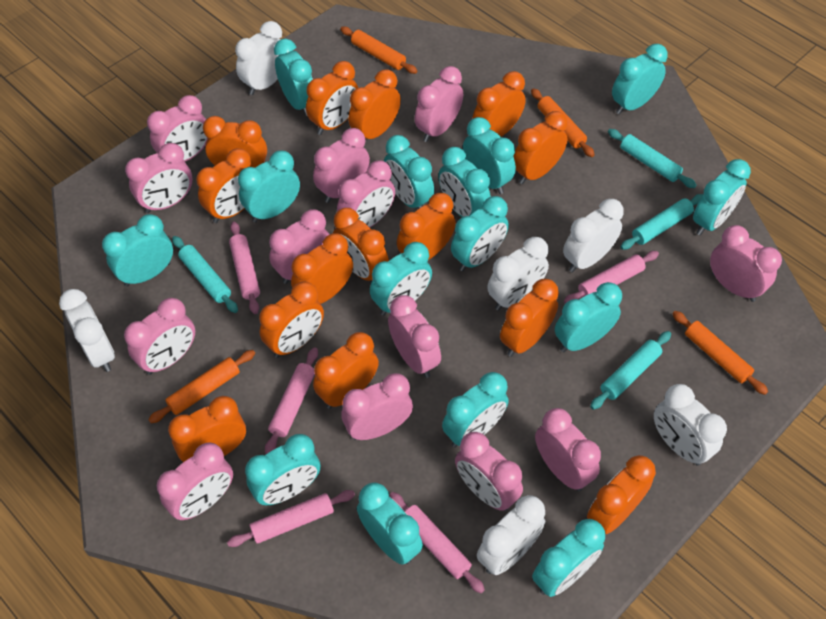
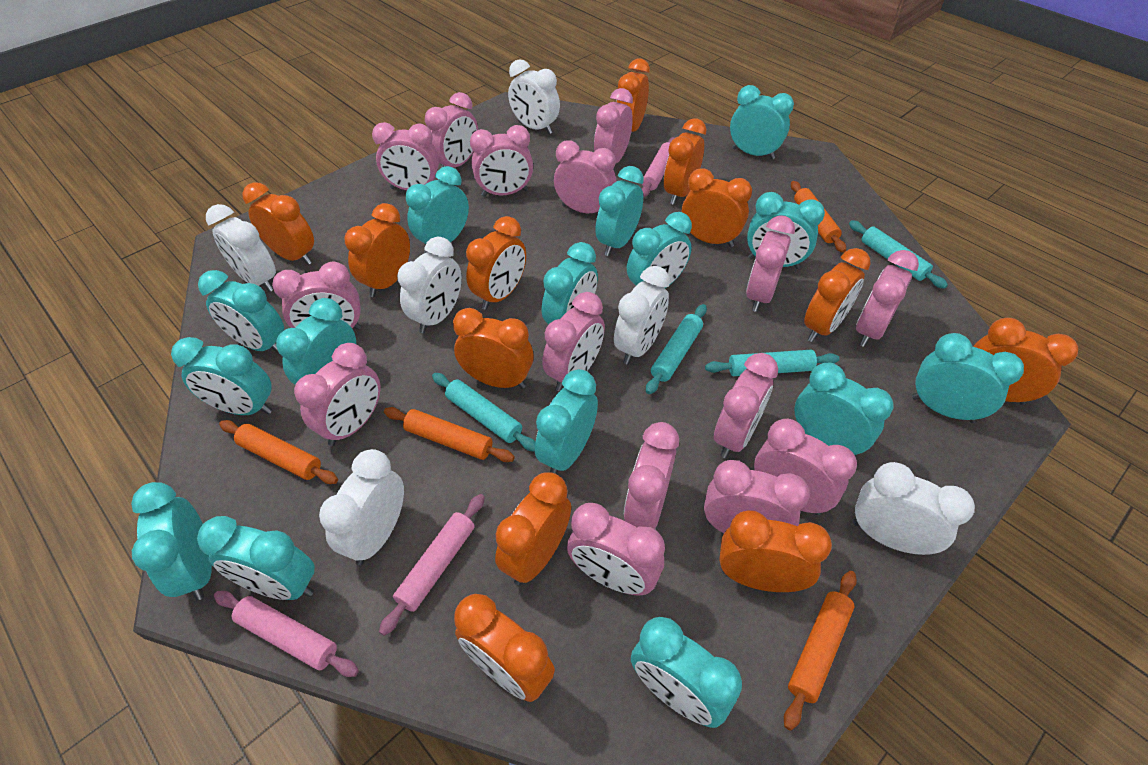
orange clock: [168,396,246,462] [196,149,251,223] [203,116,267,168] [259,281,324,358] [291,233,353,304] [306,61,358,135] [313,332,379,409] [333,208,389,281] [348,69,401,139] [397,193,456,260] [472,71,526,137] [500,279,559,357] [513,111,568,184] [587,455,656,534] = 14 -> [242,182,314,265] [345,203,410,297] [453,308,534,389] [454,594,555,702] [466,216,526,310] [495,472,571,585] [616,58,650,132] [664,118,707,205] [682,168,752,247] [719,510,832,592] [804,248,871,342] [973,318,1078,405] = 12
pink clock: [124,298,195,375] [125,143,193,213] [147,95,208,161] [157,443,233,520] [269,209,330,284] [313,128,370,203] [337,161,395,227] [341,373,413,440] [388,295,441,378] [415,66,463,142] [455,432,523,511] [535,408,601,491] [710,225,782,302] = 13 -> [272,261,361,330] [294,343,380,446] [372,122,439,190] [425,92,478,168] [470,125,533,197] [542,292,605,391] [554,140,616,213] [567,503,665,595] [594,88,633,164] [624,422,679,529] [704,460,810,533] [714,353,778,458] [746,215,795,312] [754,419,857,515] [856,250,919,347] = 15
pink rolling pin: [227,490,355,547] [229,221,260,314] [265,347,318,454] [389,492,485,594] [564,251,659,304] = 5 -> [214,591,359,677] [379,494,485,636] [642,137,675,197] = 3

